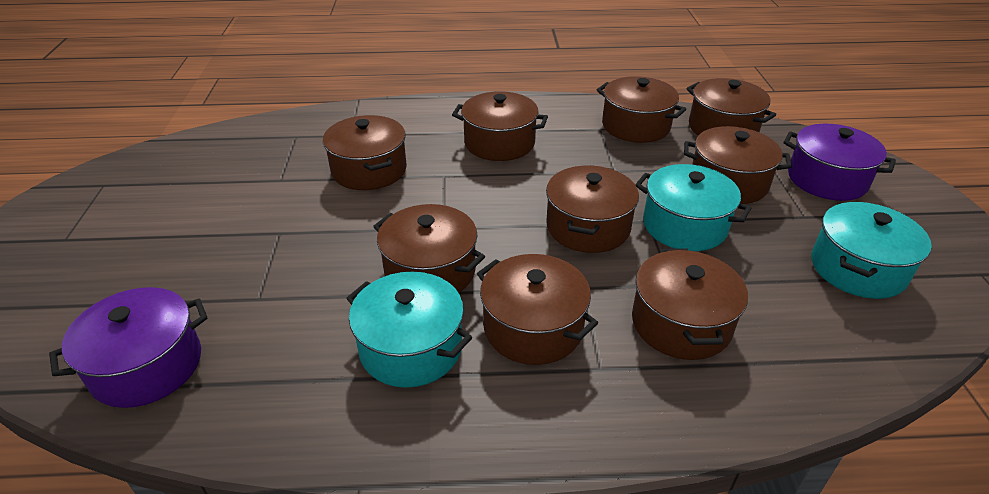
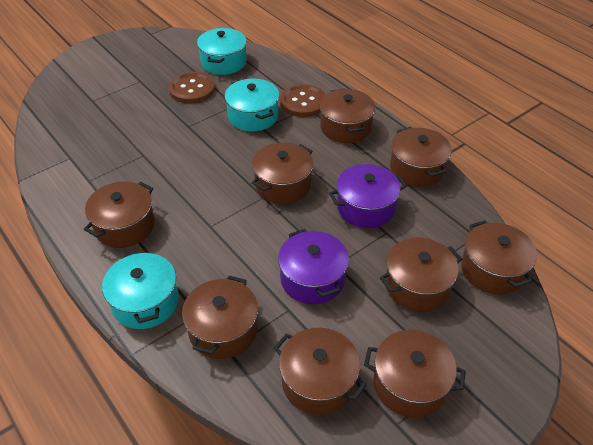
brown button: none = 0 -> [168,72,215,103] [280,84,326,117] = 2

